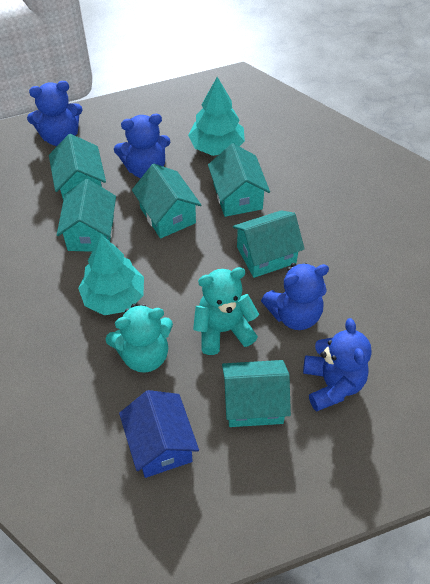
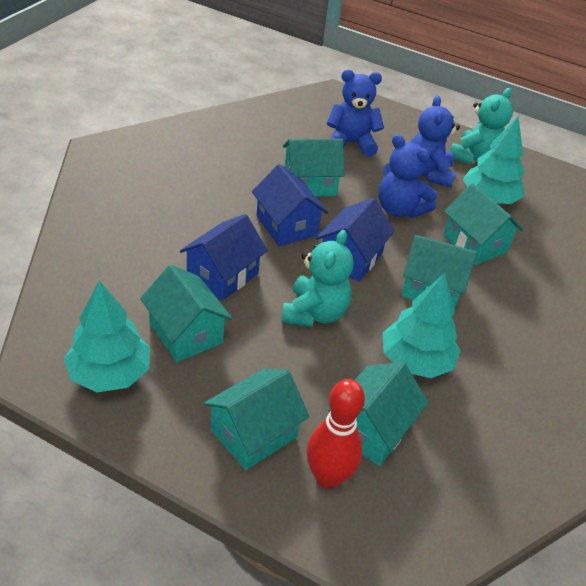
blue house: [119,390,199,478] = 1 -> [180,214,268,301] [252,164,328,246] [316,198,395,282] = 3
blue teddy bear: [27,81,83,146] [114,114,170,178] [261,263,329,330] [303,318,372,412] = 4 -> [326,70,384,157] [378,134,437,218] [410,96,460,188] = 3
red bowling pin: none = 0 -> [307,379,365,489] = 1
turquoise tree: [78,235,144,315] [188,77,245,156] = 2 -> [64,281,150,392] [383,273,461,378] [463,117,525,204] = 3

